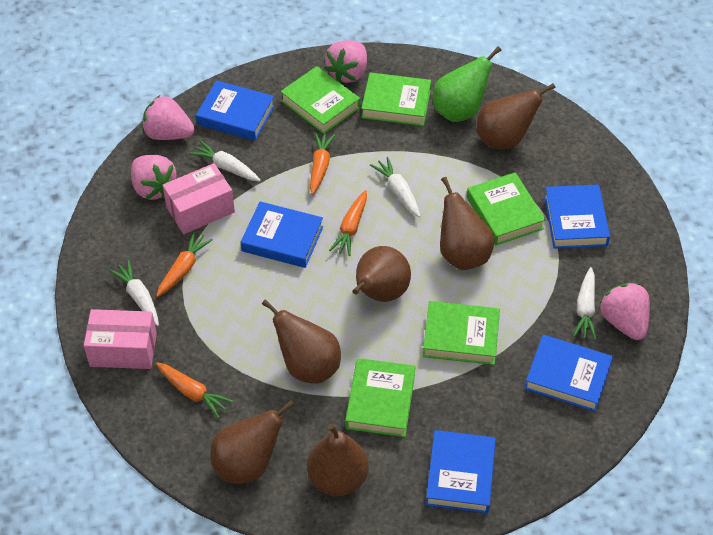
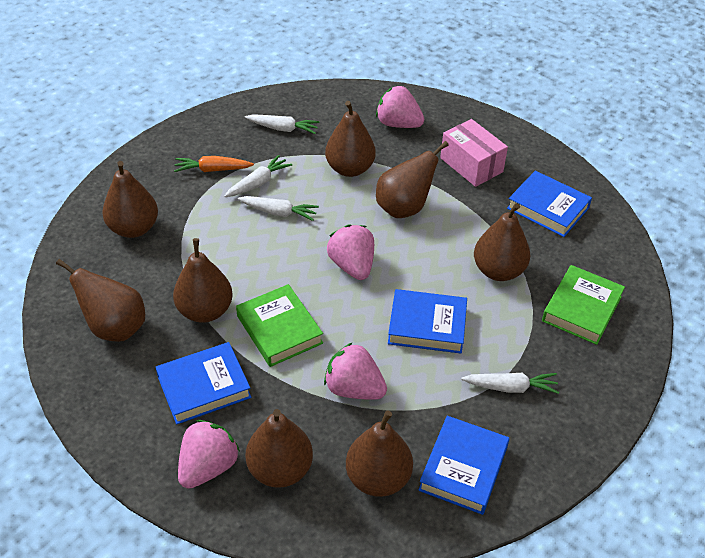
blue book: [196,80,275,141] [241,201,323,268] [426,430,496,513] [525,335,613,412] [544,184,610,249] = 5 -> [156,342,251,425] [388,289,467,353] [418,416,509,515] [507,171,592,237] = 4
brown pear: [210,400,295,484] [262,299,341,384] [307,424,369,496] [352,246,411,302] [440,177,494,270] [476,83,555,149] = 6 -> [56,259,145,342] [102,161,158,238] [173,238,233,322] [246,409,313,488] [325,101,376,177] [346,410,413,497] [376,141,449,218] [474,203,530,281] = 8
green book: [280,66,360,134] [345,358,416,437] [361,73,431,126] [423,301,500,365] [467,172,546,245] = 5 -> [236,284,323,367] [542,265,625,345] = 2
green pear: [433,46,501,122] = 1 -> none = 0
orange carrot: [156,231,213,297] [156,362,233,418] [310,132,336,195] [329,190,367,256] = 4 -> [174,156,254,172] = 1
pink box: [84,309,157,369] [162,163,235,234] = 2 -> [440,119,508,187] = 1

